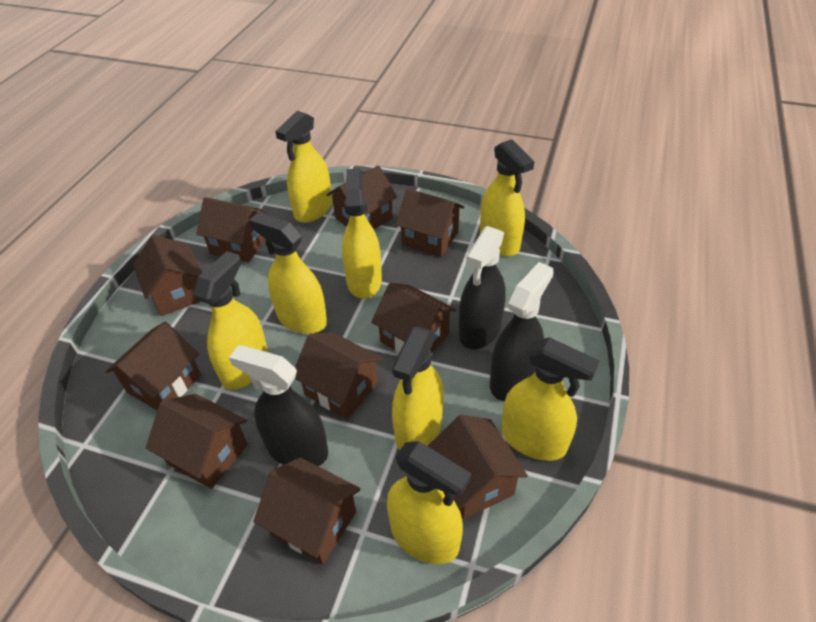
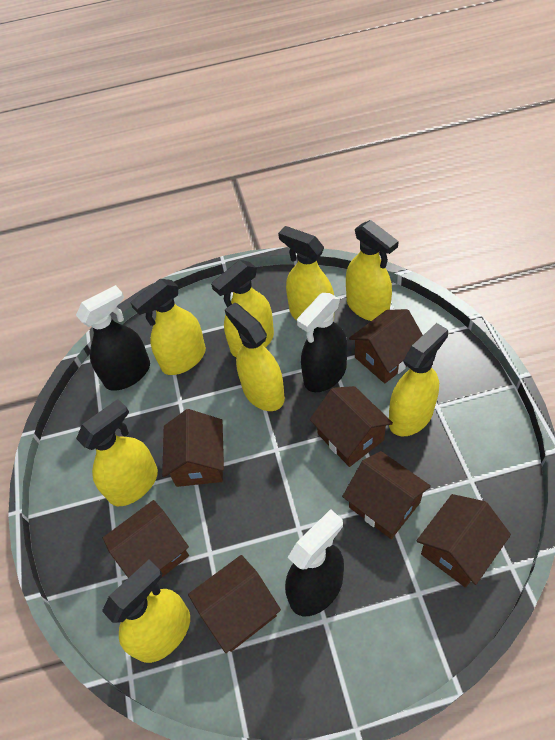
brown house: [106,322,201,410] [133,235,202,316] [146,394,247,489] [196,197,268,262] [253,457,360,565] [295,332,383,419] [327,165,397,229] [371,283,456,354] [395,189,464,257] [428,415,528,519] = 10 -> [103,500,189,578] [162,409,224,487] [188,555,281,653] [310,386,393,467] [342,451,431,539] [349,309,423,383] [416,494,511,588] = 7

